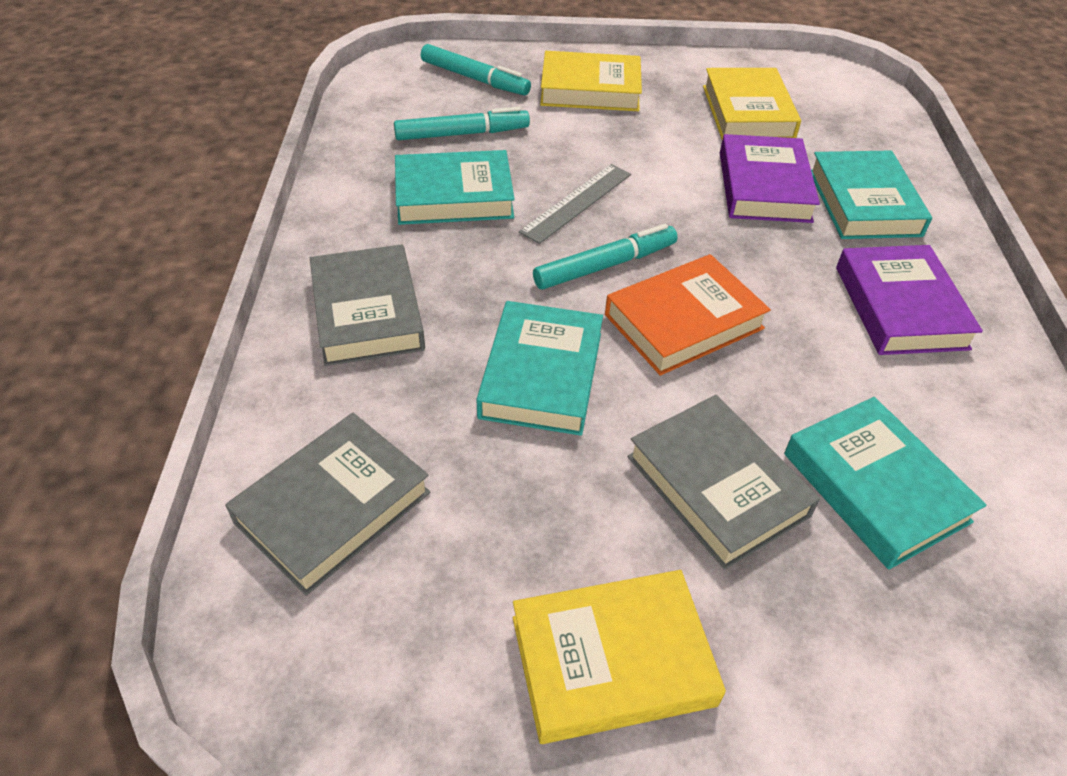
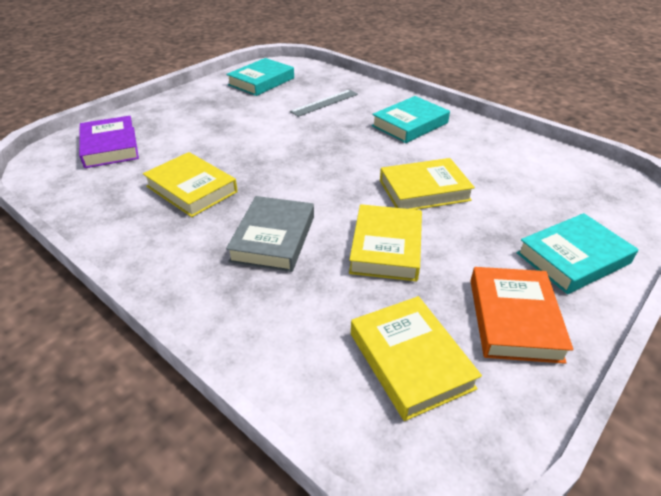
grey book: [225,413,431,596] [310,244,425,366] [627,395,820,569] = 3 -> [226,196,314,272] = 1
purple book: [720,134,820,223] [836,245,983,355] = 2 -> [79,116,139,168] = 1
turquoise book: [395,150,515,225] [476,301,603,436] [784,397,986,570] [811,151,932,239] = 4 -> [226,58,294,96] [372,96,450,143] [517,213,639,294] = 3
turquoise marker: [394,107,530,140] [421,44,531,96] [533,224,677,289] = 3 -> none = 0
yellow book: [513,570,726,744] [540,51,642,111] [703,68,801,140] = 3 -> [143,152,238,217] [349,204,422,282] [351,296,482,421] [380,158,475,210] = 4

